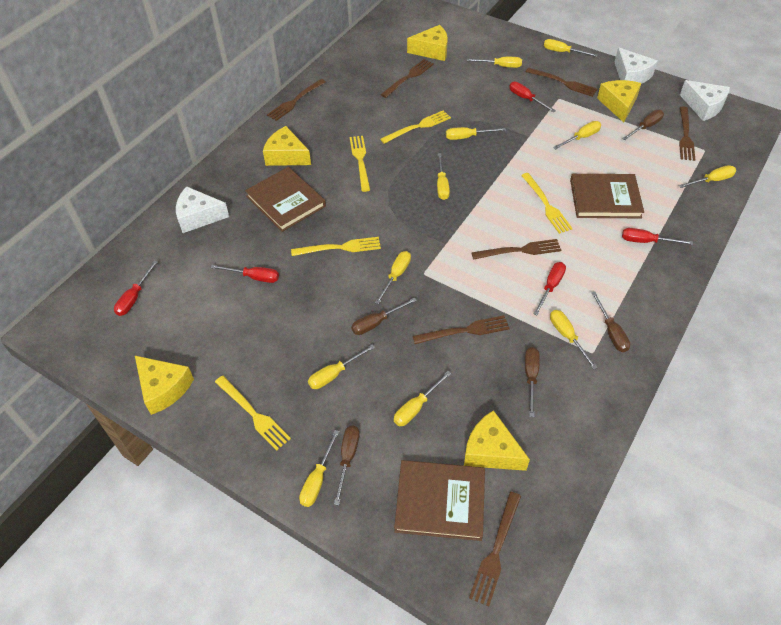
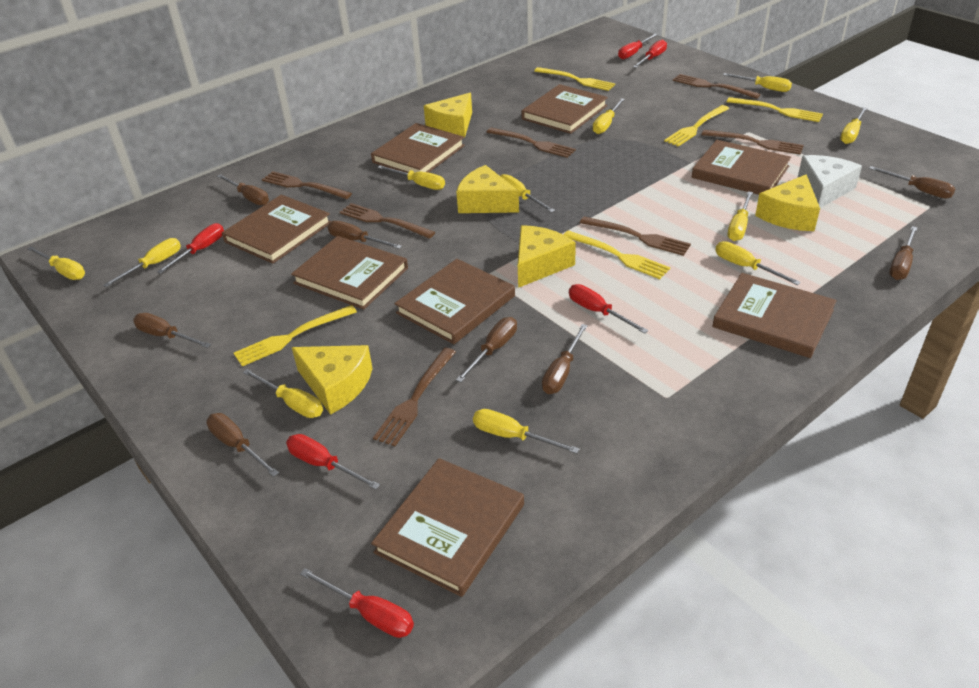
brown book: [245,167,326,232] [394,460,485,541] [570,174,644,218] = 3 -> [222,195,331,264] [291,236,408,309] [371,123,465,173] [371,458,524,597] [394,259,515,344] [522,84,608,134] [692,140,791,195] [712,273,836,358] = 8
brown screwdriver: [334,426,360,505] [351,297,417,335] [525,347,540,417] [591,292,630,352] [622,110,664,140] = 5 -> [133,313,211,348] [206,413,279,477] [217,174,269,205] [328,221,402,249] [456,317,517,382] [542,324,588,394] [869,166,955,199] [889,226,918,280] = 8
red screwdriver: [114,261,158,316] [211,265,279,283] [509,82,556,112] [533,262,566,315] [622,228,693,245] = 5 -> [157,223,224,274] [286,434,380,490] [300,568,414,638] [569,284,649,334] [618,34,658,59] [633,39,667,68] = 6
white cheese: [176,186,229,233] [615,47,658,84] [680,80,730,121] = 3 -> [798,155,862,208] = 1

